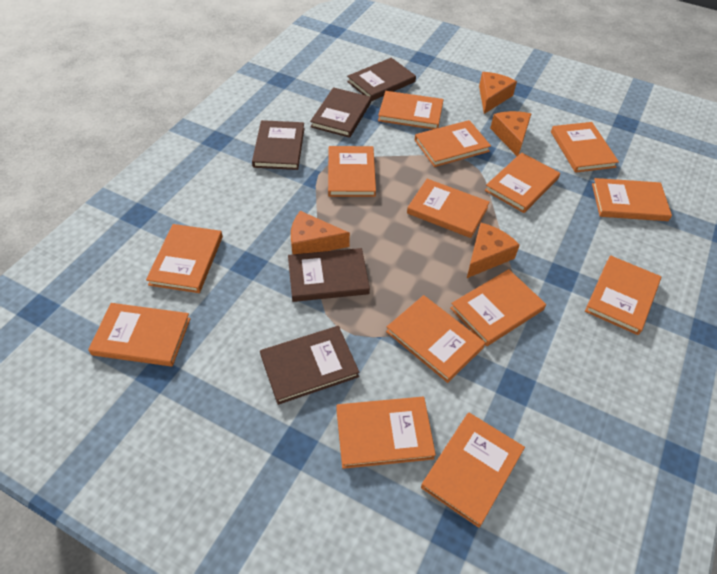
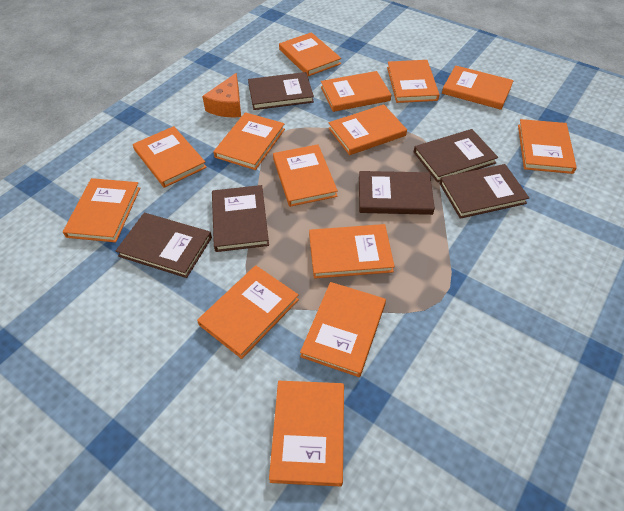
brown book: [252,120,305,170] [260,326,359,405] [288,248,370,302] [310,87,371,138] [347,58,416,101] = 5 -> [116,213,212,278] [212,185,269,252] [248,72,314,110] [359,171,435,215] [414,129,498,182] [439,164,529,219] = 6
orange cheese: [291,211,350,254] [467,223,520,278] [479,72,517,114] [490,111,531,156] = 4 -> [202,73,241,118] = 1

